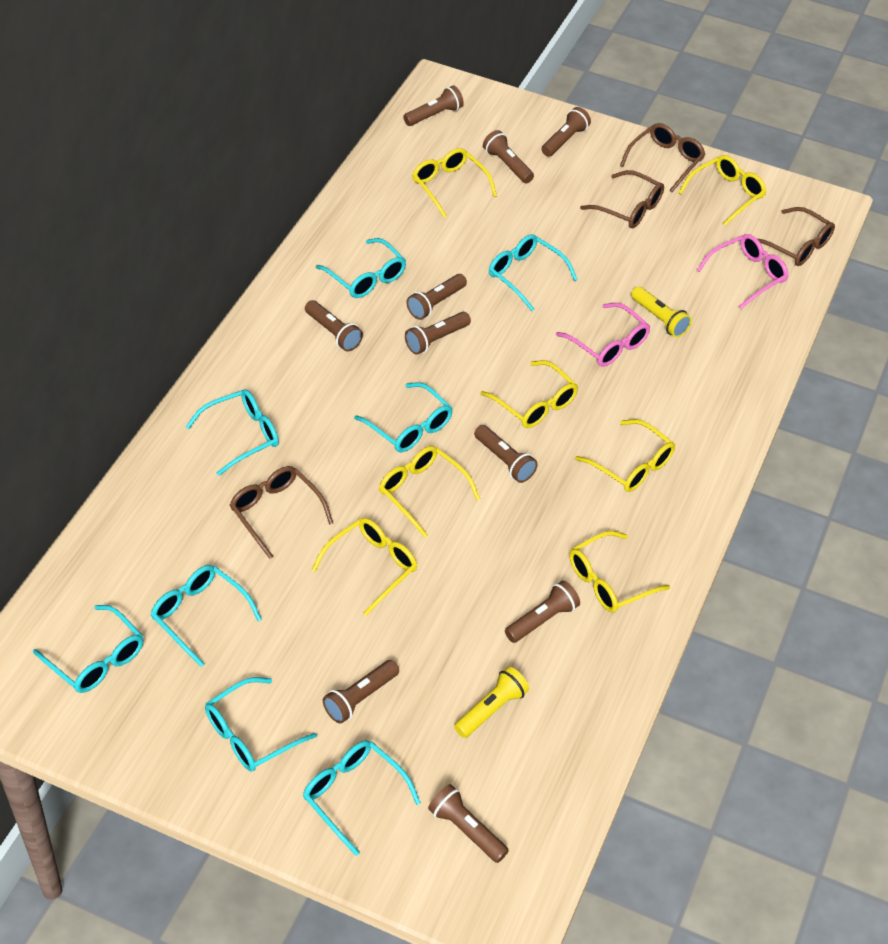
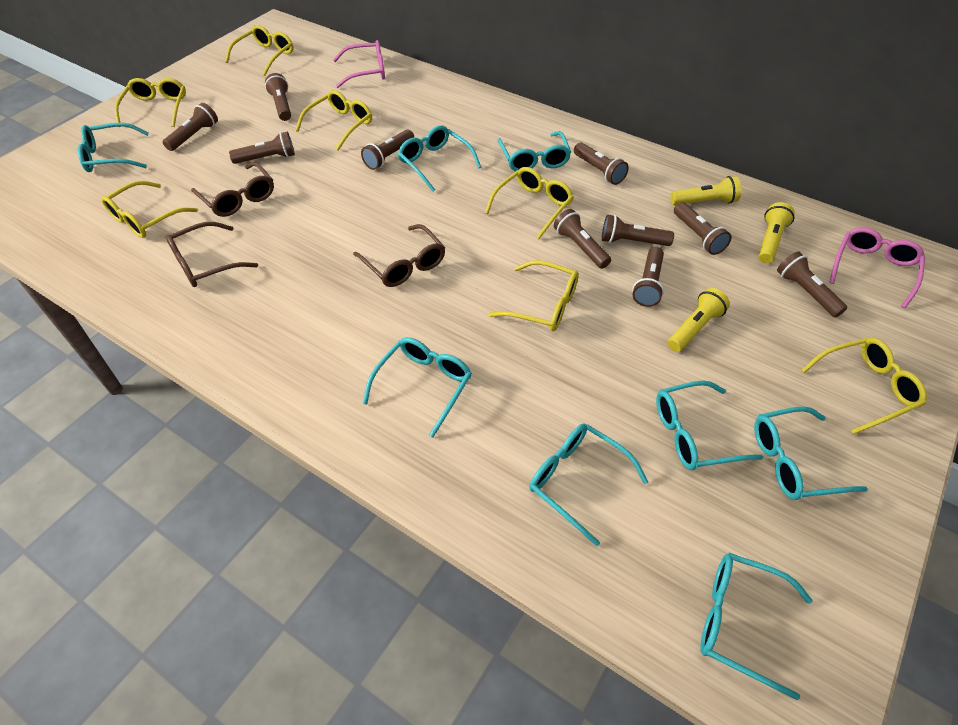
brown glasses: [230,466,333,559] [580,170,664,228] [620,123,705,192] [758,207,835,266] = 4 -> [166,222,258,287] [191,162,274,217] [353,224,445,287] = 3
yellow flashlight: [454,667,529,738] [631,286,692,338] = 2 -> [668,288,730,352] [670,176,741,205] [758,202,795,264] = 3

